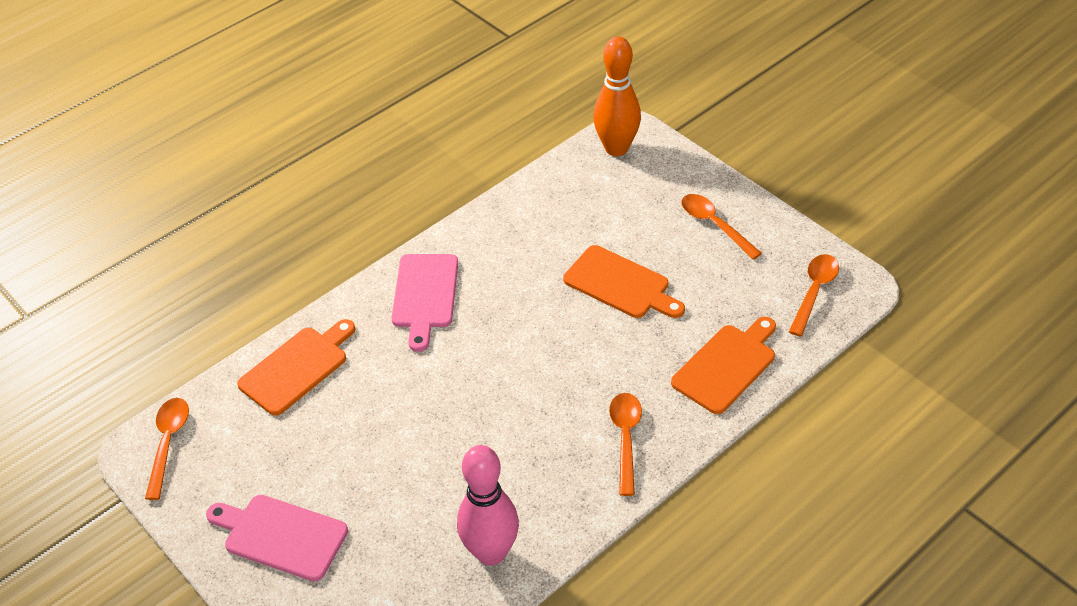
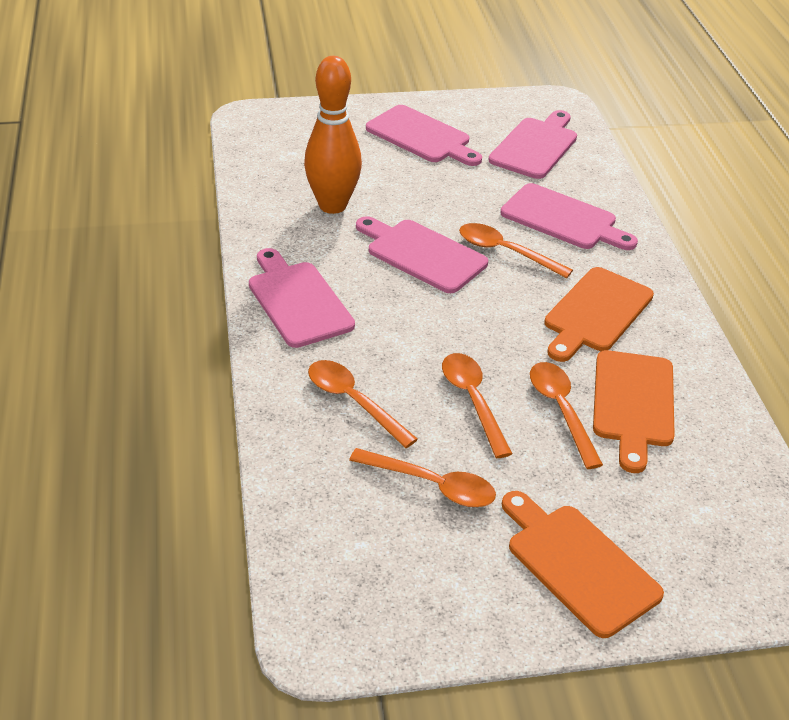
orange spoon: [145,398,189,500] [609,393,642,496] [681,194,762,260] [789,254,839,337] = 4 -> [308,360,418,448] [349,448,496,507] [442,353,512,458] [459,223,573,278] [530,362,603,469] = 5
pink bowling pin: [457,445,519,566] = 1 -> none = 0
pink cutting board: [206,495,348,581] [391,254,458,352] = 2 -> [249,248,355,348] [356,216,488,293] [366,105,482,166] [489,110,577,179] [501,183,638,250] = 5

